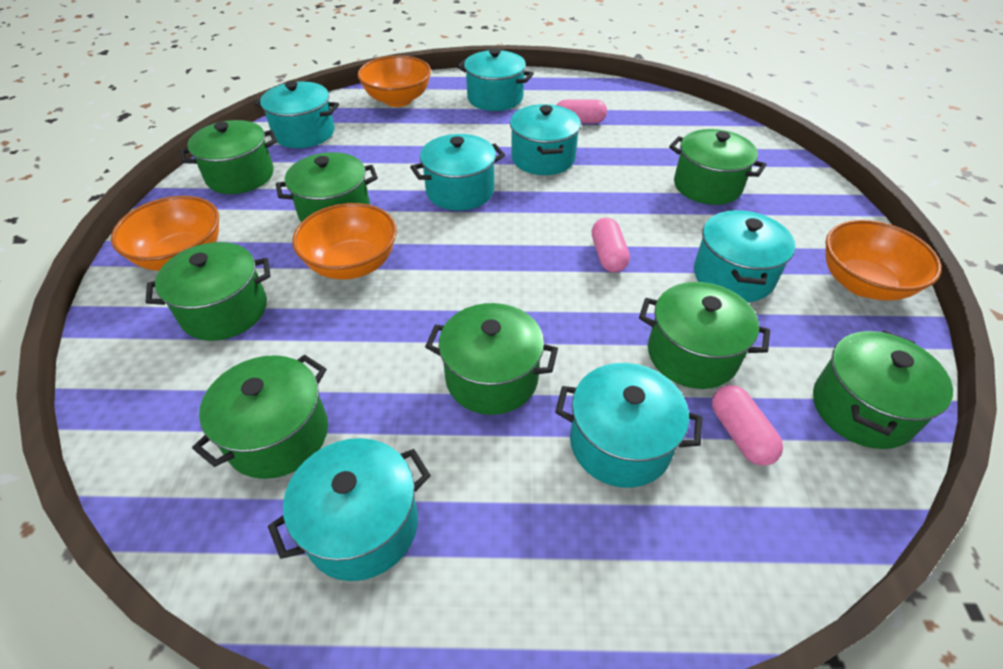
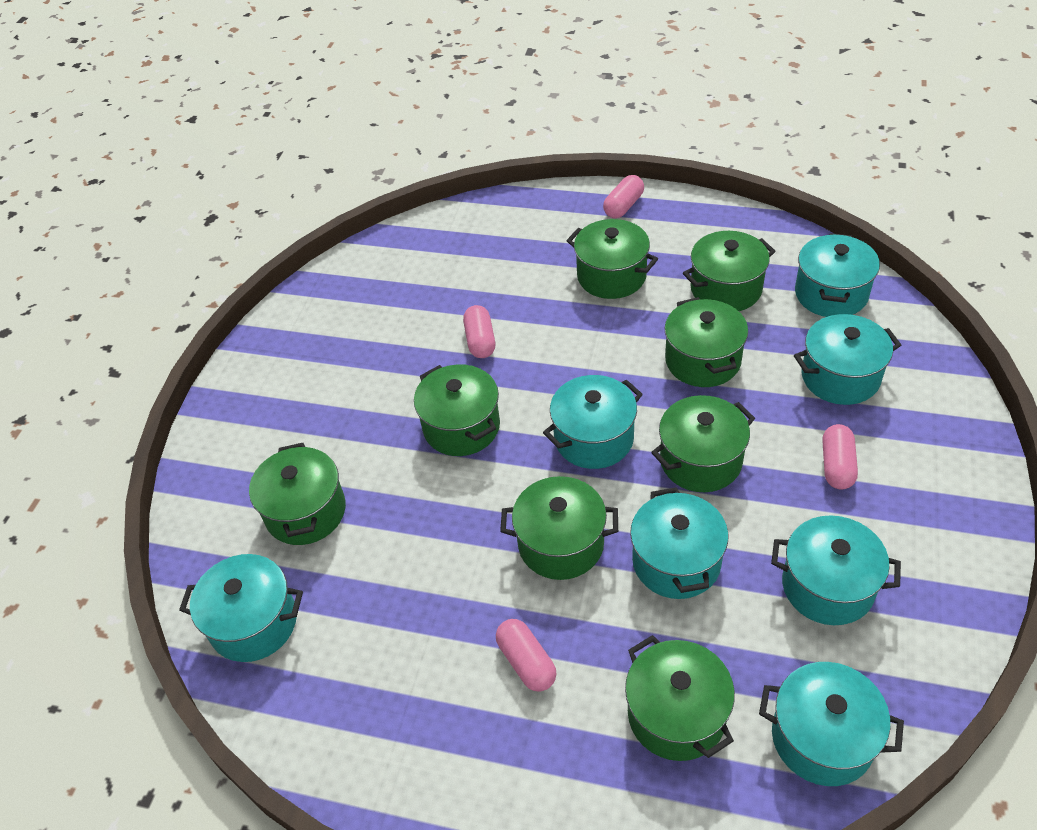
orange bowl: [111,196,219,271] [292,203,397,280] [357,56,431,107] [825,220,942,301] = 4 -> none = 0
pink capsule: [556,100,607,124] [592,218,630,272] [712,385,783,466] = 3 -> [463,305,495,358] [496,619,557,692] [603,175,644,218] [822,424,858,489] = 4

